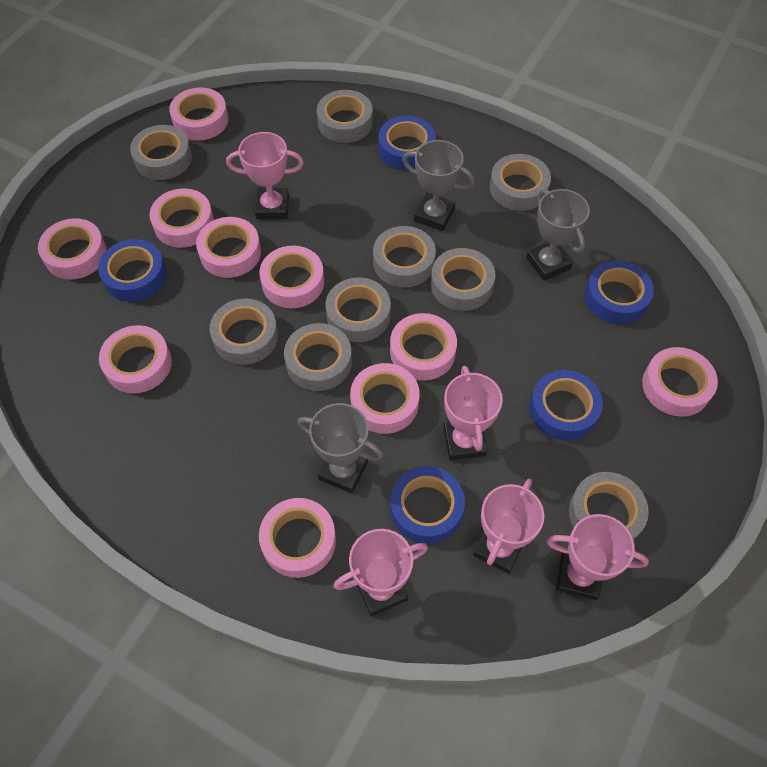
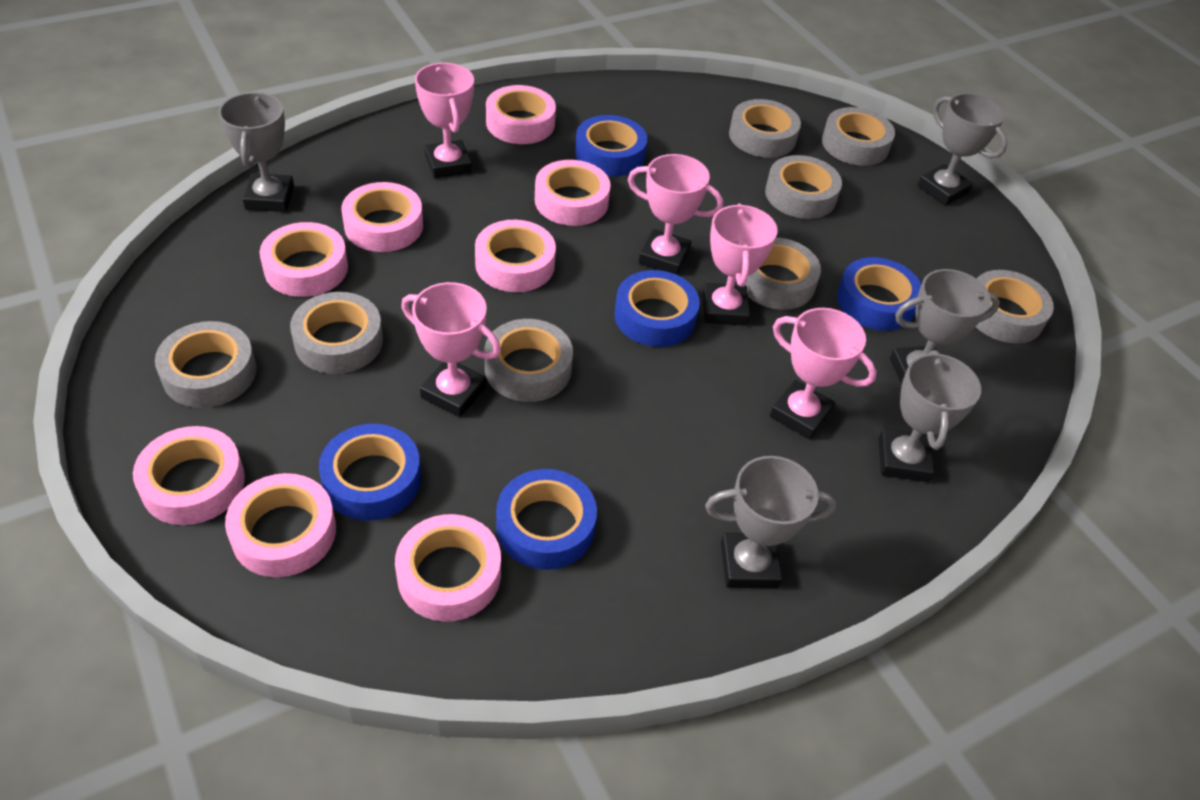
grey tape: [130,125,192,180] [210,298,278,365] [284,323,352,391] [317,90,373,143] [325,277,391,342] [373,226,436,288] [431,248,495,311] [490,154,551,211] [569,472,649,541] = 9 -> [155,321,257,408] [290,292,383,374] [485,319,573,402] [729,99,801,158] [745,237,821,310] [765,155,842,219] [822,107,895,166] [976,270,1054,343] = 8
grey trophy: [298,403,383,493] [402,140,475,231] [526,189,590,281] = 3 -> [218,92,294,212] [705,456,836,589] [878,350,981,482] [890,269,1000,384] [917,93,1008,206] = 5
pink tape: [38,218,107,280] [99,325,172,393] [150,188,214,248] [169,87,229,141] [196,217,261,278] [259,246,324,308] [259,498,336,578] [350,363,419,434] [390,313,457,380] [642,347,718,417] = 10 -> [133,426,245,525] [225,473,336,577] [260,222,348,297] [342,182,423,252] [395,514,501,622] [475,220,556,292] [486,85,556,144] [535,160,611,226] = 8

